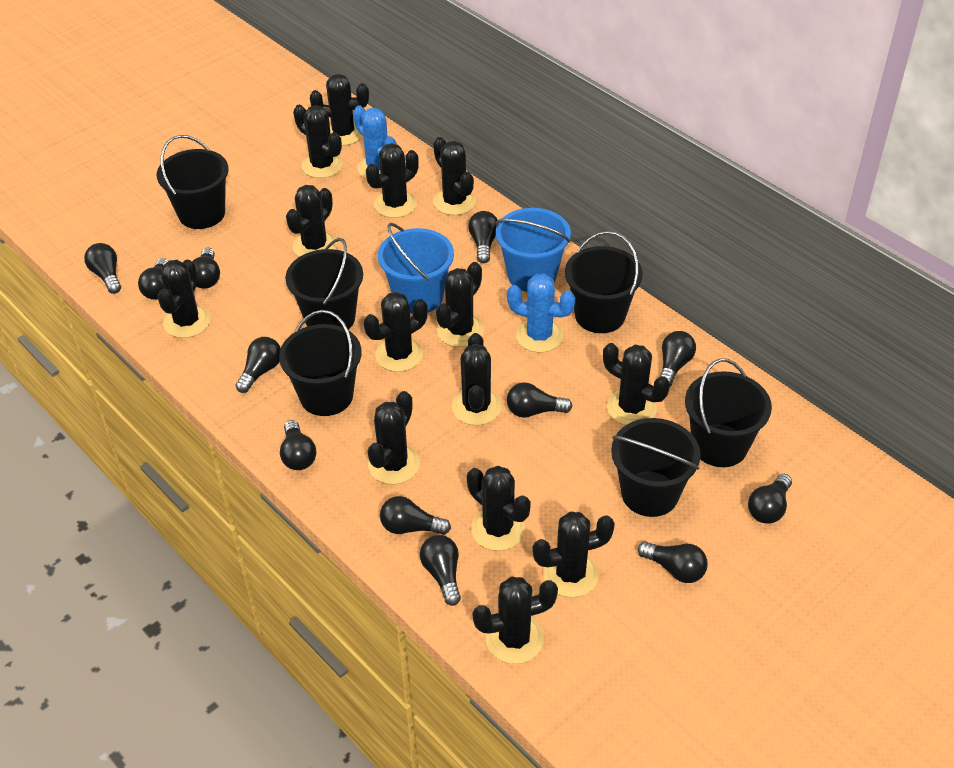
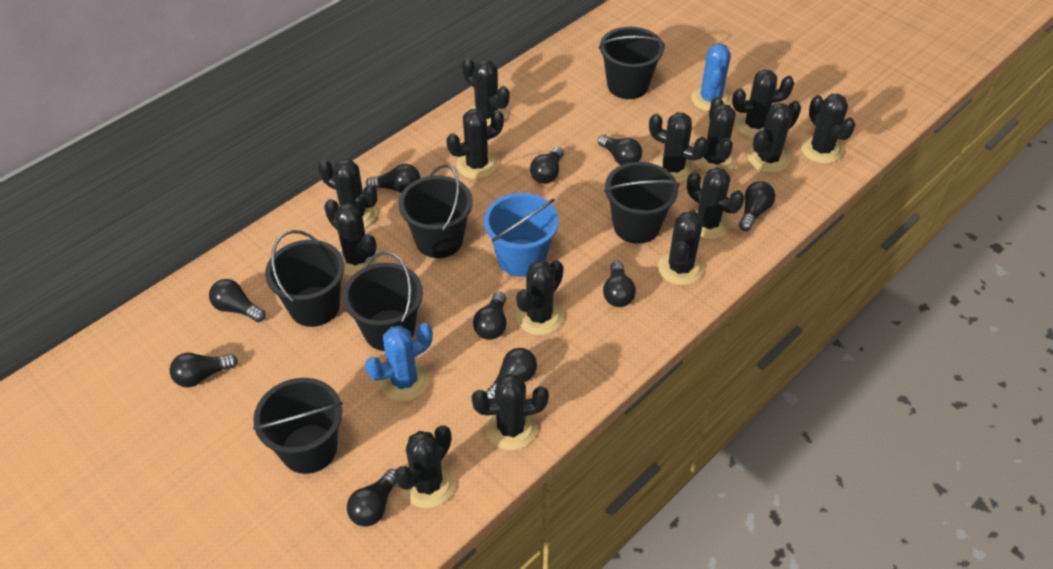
black light bulb: [84,243,121,294] [138,258,168,300] [192,248,220,289] [235,337,281,393] [280,420,316,470] [380,496,451,535] [420,535,461,606] [468,211,498,263] [507,382,573,418] [638,541,708,583] [659,331,696,386] [748,474,792,524] = 12 -> [170,353,238,387] [209,279,266,322] [347,469,397,527] [366,164,420,193] [473,292,506,340] [485,348,537,399] [530,147,564,184] [598,135,642,165] [603,261,636,307] [739,181,775,231] = 10
blue bucket: [378,223,454,314] [495,208,571,292] = 2 -> [484,193,559,277] = 1

